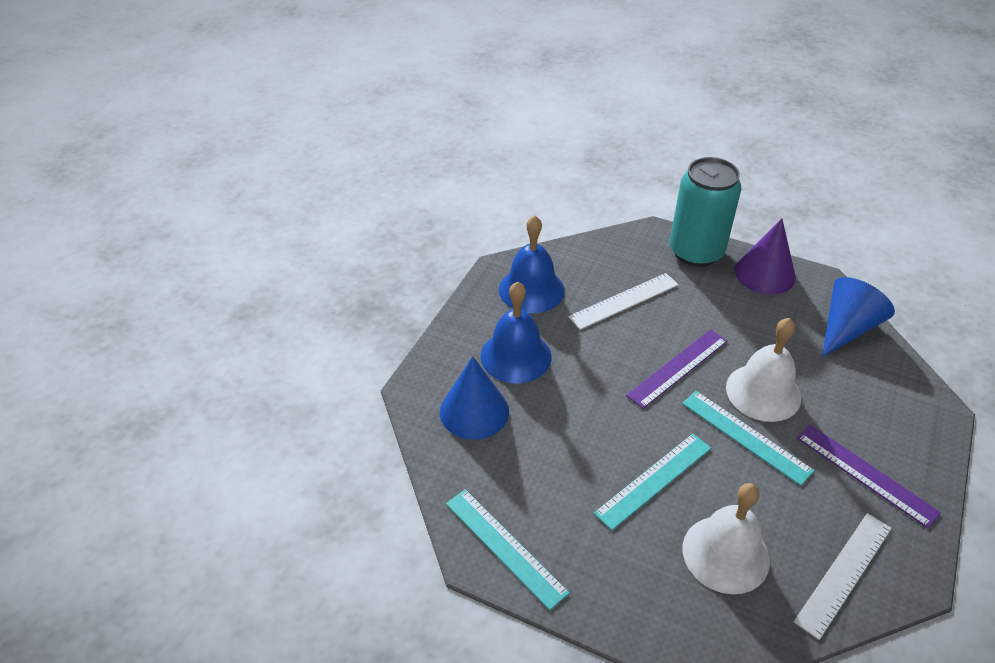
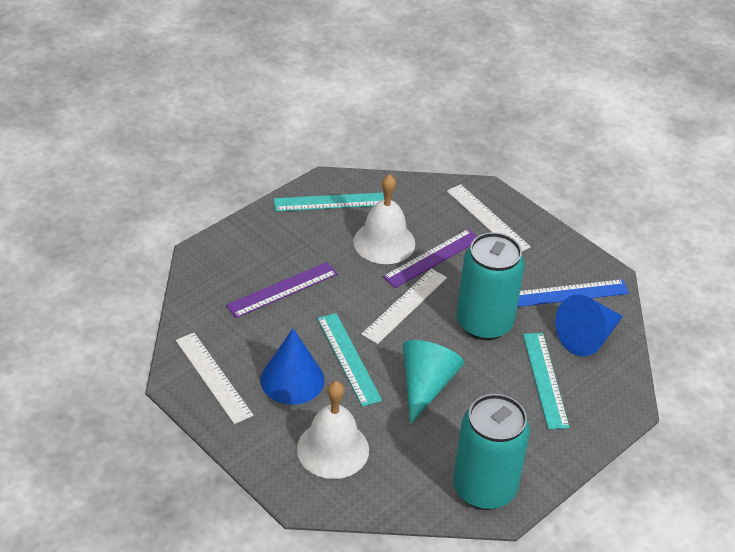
blue bell: [481,282,551,384] [499,215,565,313] = 2 -> none = 0
blue ruler: none = 0 -> [517,279,629,307] = 1
purple cone: [735,218,796,295] = 1 -> none = 0
turquoise can: [670,157,741,267] = 1 -> [453,394,530,510] [456,232,525,340] = 2
turquoise cone: none = 0 -> [403,340,464,424] = 1
white ruler: [568,273,679,330] [794,513,892,640] = 2 -> [175,333,254,424] [361,269,447,344] [447,184,531,252] = 3

